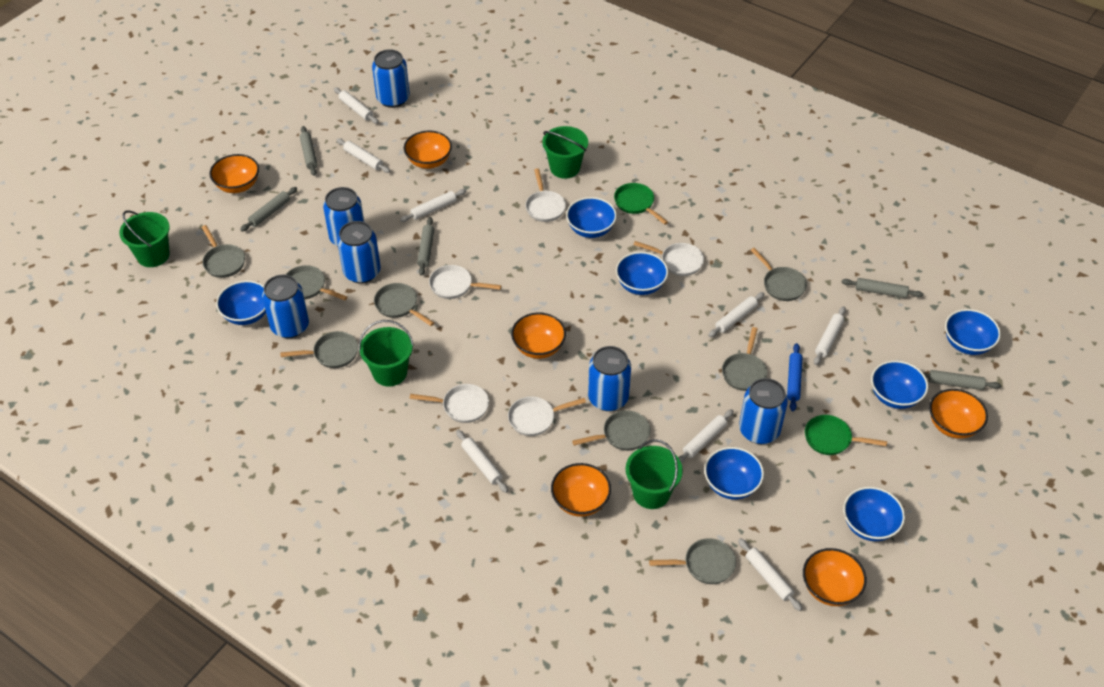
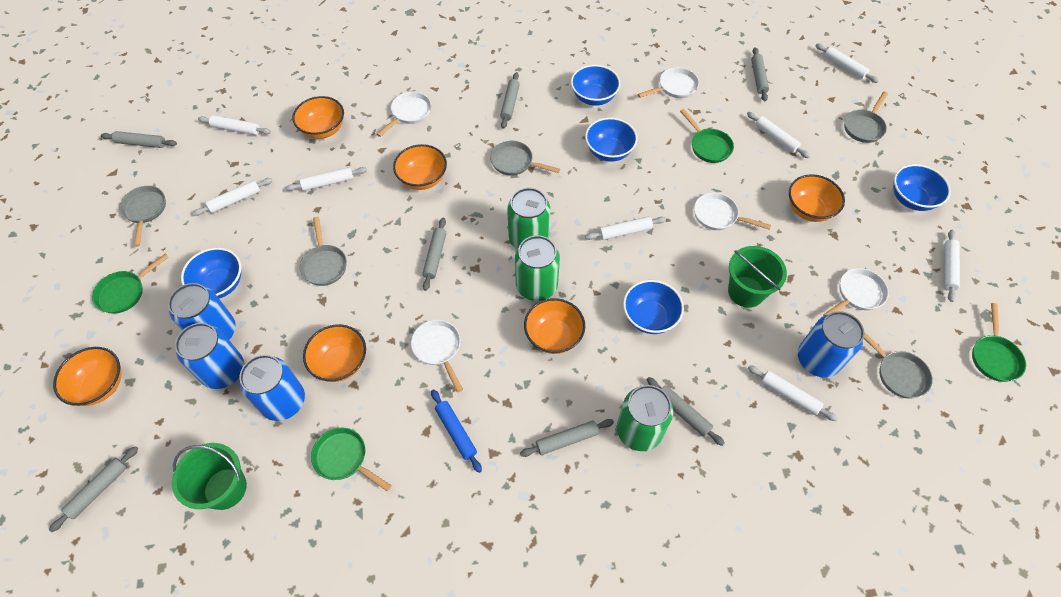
blue bowl: [216,280,266,325] [566,197,617,238] [616,252,668,295] [704,447,764,500] [843,487,905,541] [871,360,928,409] [945,309,1001,355] = 7 -> [181,248,241,298] [571,65,621,106] [585,118,638,162] [623,280,684,334] [893,164,951,211] = 5
blue can: [262,275,309,338] [323,187,364,246] [337,221,381,284] [372,49,410,108] [588,346,631,411] [739,378,788,444] = 6 -> [168,283,236,340] [175,323,244,389] [239,355,305,421] [798,311,864,378] = 4
green bucket: [119,210,170,267] [359,320,414,386] [542,126,588,179] [626,439,683,509] = 4 -> [172,443,247,510] [728,246,787,308] = 2
green can: none = 0 -> [507,188,550,249] [515,235,560,301] [617,385,673,451] = 3
green pan: [614,183,668,225] [805,415,887,455] = 2 -> [92,253,169,314] [311,428,392,491] [680,109,734,163] [972,303,1026,382] = 4
grey pan: [202,225,245,278] [280,331,358,368] [285,265,348,301] [374,283,434,326] [572,410,651,451] [649,538,736,584] [722,327,767,391] [751,248,807,301] = 8 -> [119,186,166,247] [300,217,347,286] [490,141,560,176] [844,92,888,143] [864,332,933,399] = 5
grey rolling pin: [240,187,297,232] [300,126,318,176] [417,217,434,276] [842,278,923,298] [923,370,1001,390] = 5 -> [49,446,138,532] [101,131,177,148] [422,218,446,291] [500,72,520,128] [520,419,614,457] [646,377,725,446] [751,47,769,101] = 7

